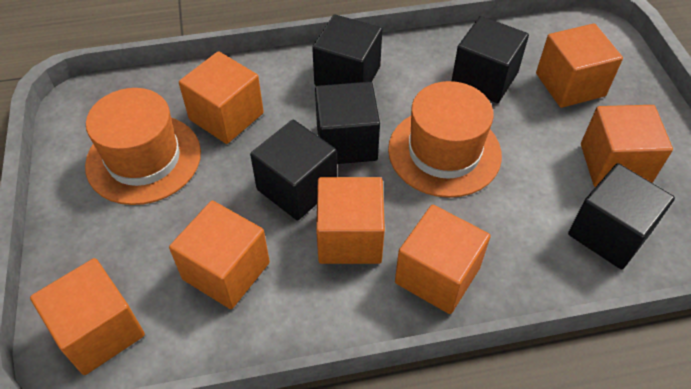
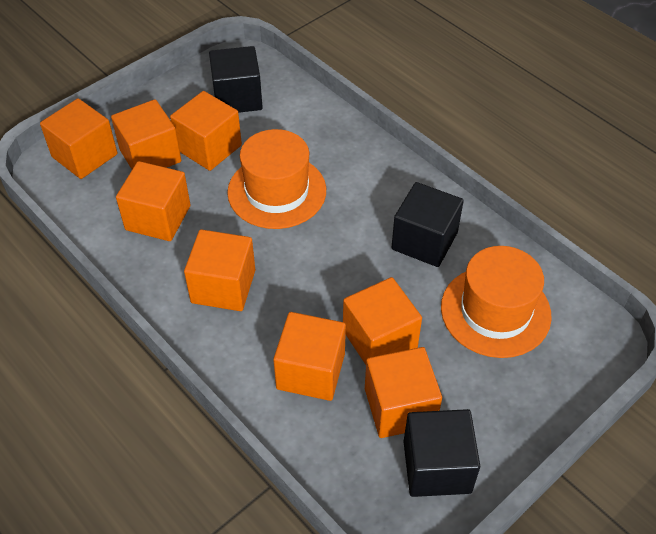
black cube: [250,120,337,220] [312,14,382,86] [315,82,380,164] [452,16,529,103] [568,163,675,269] = 5 -> [209,46,263,113] [391,182,464,267] [403,409,480,497] = 3
orange cube: [30,258,145,375] [169,201,270,309] [179,51,264,144] [316,177,385,264] [395,205,491,314] [536,24,623,108] [581,105,673,187] = 7 -> [40,98,118,179] [111,99,181,169] [116,161,190,241] [170,91,242,171] [184,229,255,311] [273,312,346,401] [343,277,422,364] [365,347,442,438] = 8

